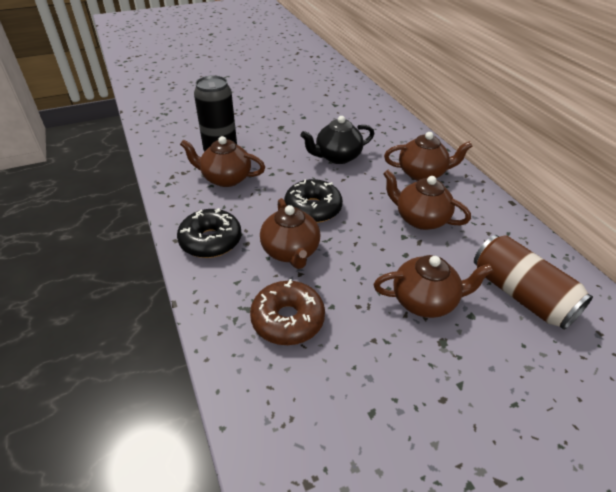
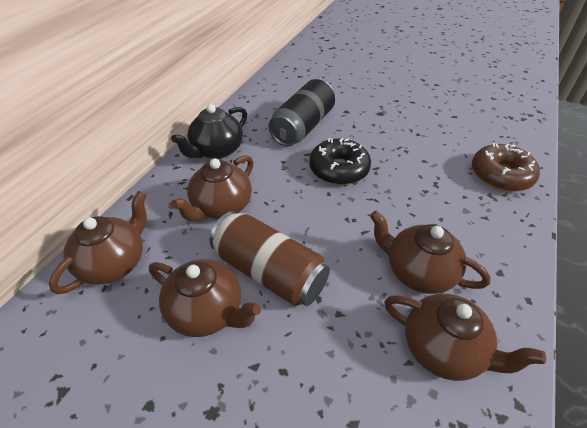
black donut: [177,208,242,258] [284,179,343,223] = 2 -> [309,138,371,185] = 1

